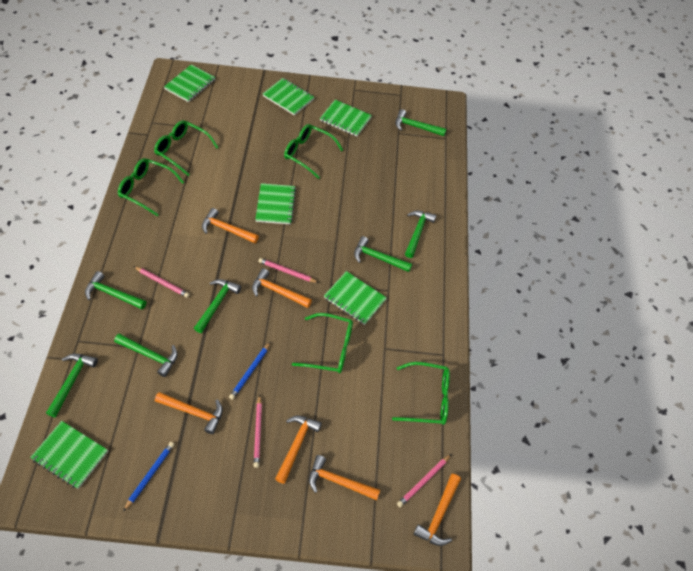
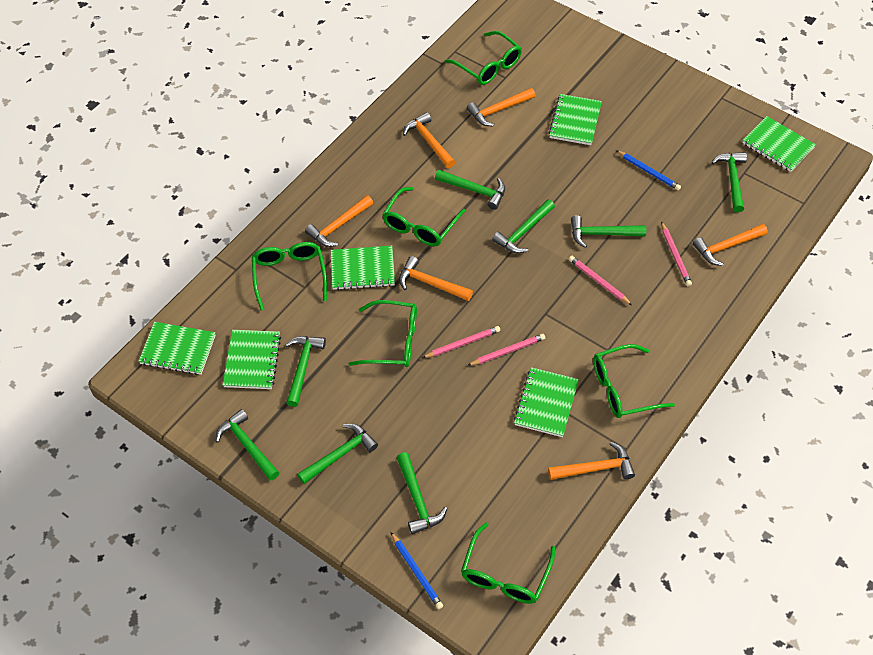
green glasses: [118,158,184,216] [154,120,219,176] [284,124,343,179] [292,313,353,373] [392,362,450,425] = 5 -> [252,242,327,311] [349,300,417,367] [382,187,465,246] [445,31,522,85] [461,522,555,604] [593,344,675,418] = 6
green hammer: [46,354,98,417] [85,271,146,309] [114,334,178,377] [194,279,241,333] [354,236,412,272] [395,109,446,136] [405,211,436,258] = 7 -> [216,409,279,481] [285,336,326,407] [297,424,378,484] [396,452,447,534] [435,170,505,210] [492,199,555,253] [571,215,646,248] [711,152,747,212] = 8

